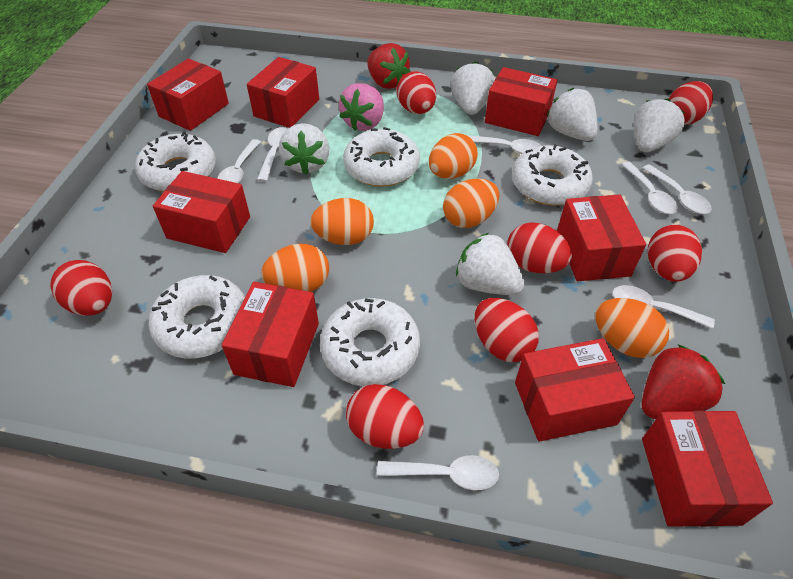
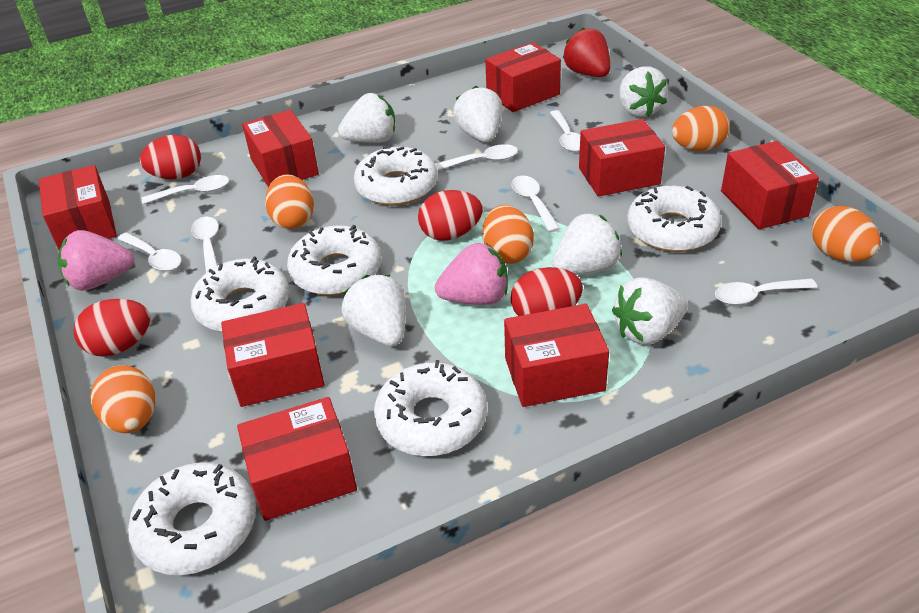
pink strawberry: [339,83,384,131] = 1 -> [57,230,134,291] [435,243,508,305] = 2
red egg: [50,260,112,316] [346,384,424,449] [396,71,436,114] [475,298,539,362] [507,222,572,273] [648,225,702,282] [669,81,713,125] = 7 -> [74,299,150,357] [140,134,201,179] [418,190,483,241] [511,267,583,316] = 4
red strawberry: [367,43,411,89] [642,344,725,419] = 2 -> [563,27,610,77] = 1
white donut: [135,132,216,192] [149,275,245,358] [320,298,420,386] [343,127,420,187] [512,145,593,206] = 5 -> [128,462,256,575] [190,256,290,332] [287,225,381,295] [354,146,437,206] [374,360,487,456] [627,186,721,252] = 6
white strawberry: [279,123,329,175] [451,61,495,115] [456,233,525,295] [547,88,598,141] [634,98,685,152] = 5 -> [338,93,395,143] [341,275,406,346] [453,86,503,142] [552,213,622,275] [612,277,688,345] [619,67,668,117] = 6

